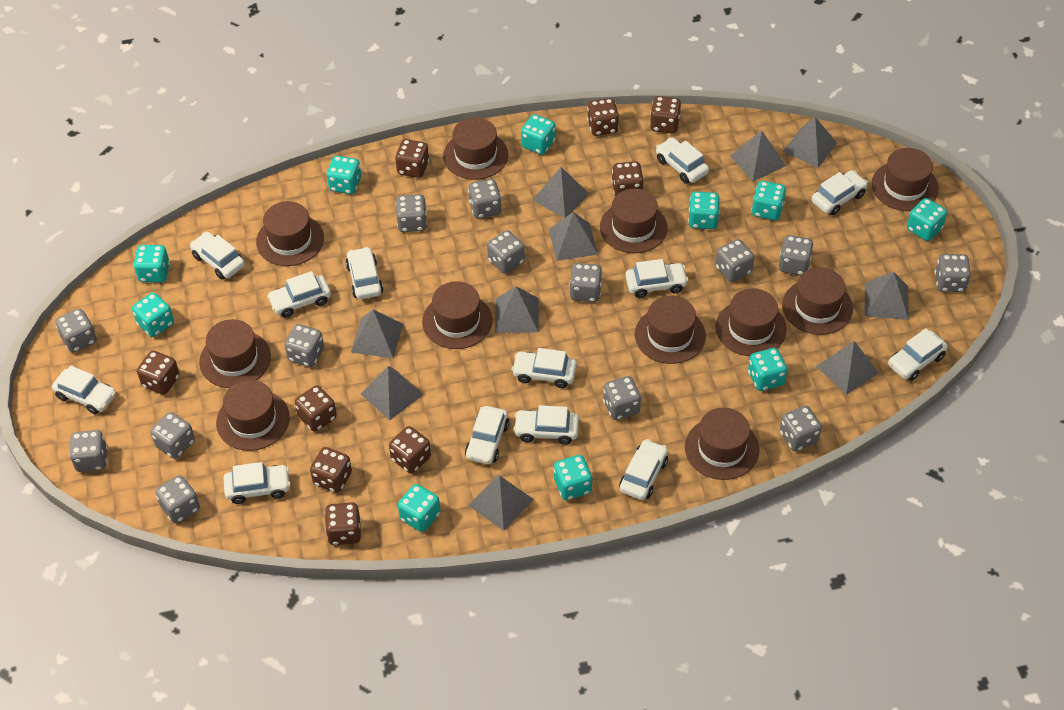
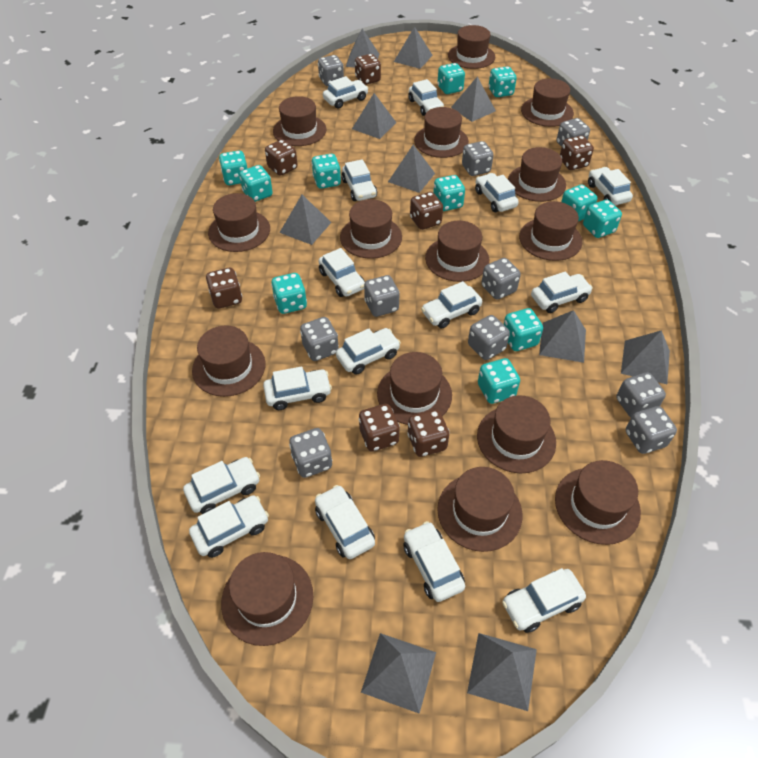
brown dice: [137,351,180,395] [295,385,337,432] [310,447,352,493] [325,502,361,545] [389,426,431,473] [395,139,429,178] [587,98,619,136] [612,162,643,196] [650,96,681,133] = 9 -> [206,268,242,309] [265,139,298,176] [355,54,381,85] [359,404,400,451] [407,409,449,457] [410,192,443,230] [560,136,594,170] = 7
brown hat: [199,319,271,388] [216,380,290,451] [256,201,324,266] [422,281,492,349] [443,117,508,180] [600,189,667,253] [635,296,706,364] [685,408,759,480] [716,288,787,356] [782,267,853,335] [871,148,939,211] = 11 -> [192,325,266,397] [208,193,270,252] [221,552,313,646] [273,96,327,146] [340,199,402,259] [377,352,452,425] [414,107,469,158] [425,221,489,282] [437,467,522,552] [448,25,496,69] [477,395,556,473] [508,147,566,202] [519,201,582,261] [521,78,574,127] [555,460,641,545] = 15
grey dice: [55,308,97,353] [69,430,107,472] [151,412,195,459] [155,475,200,523] [285,324,324,367] [396,194,427,232] [468,179,501,219] [487,230,525,274] [570,263,602,302] [603,376,641,420] [715,239,754,282] [779,235,814,275] [780,406,822,451] [935,254,971,292] = 14 -> [289,428,332,478] [300,317,339,361] [318,55,344,86] [364,275,400,317] [462,141,493,176] [468,315,510,360] [481,258,521,300] [557,118,590,147] [616,372,666,417] [626,406,677,454] = 10
turquoise dice: [132,293,174,337] [133,245,170,282] [327,156,361,194] [398,484,440,532] [521,114,556,155] [554,455,593,500] [688,192,720,229] [748,348,787,391] [752,181,786,220] [907,198,947,241] = 10 -> [219,150,248,185] [239,165,273,202] [271,273,307,314] [311,154,341,189] [433,175,465,211] [437,63,465,94] [478,358,520,404] [489,66,517,97] [504,308,543,351] [561,184,597,221] [583,200,622,238] = 11
white car: [52,366,116,414] [190,232,245,279] [224,462,291,504] [267,271,331,318] [346,247,383,299] [465,406,509,464] [512,348,577,388] [513,405,579,445] [619,439,668,500] [625,259,689,298] [656,137,709,184] [812,170,868,215] [888,328,948,381] = 13 -> [183,457,260,514] [189,495,269,558] [263,366,332,410] [315,485,375,559] [319,248,365,297] [323,76,368,109] [336,328,401,375] [341,159,377,201] [403,521,465,602] [408,79,444,116] [421,281,482,328] [475,173,519,212] [502,568,586,633] [531,272,593,313] [588,167,633,205] = 15

